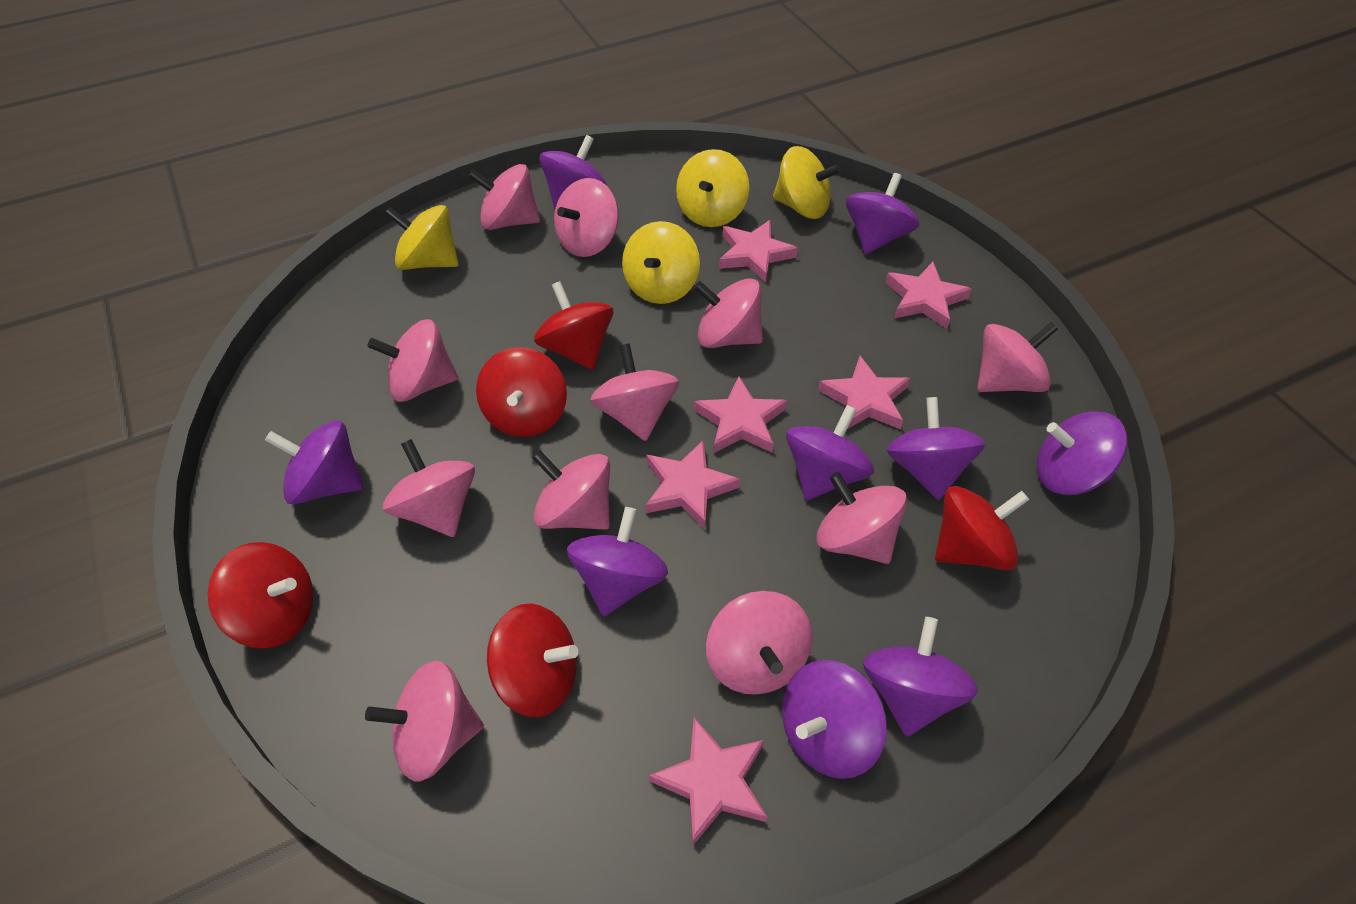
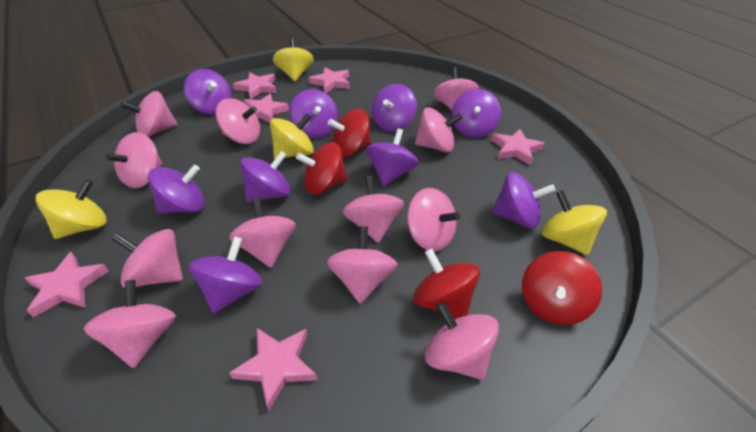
pink spinning top: [365,661,484,781] [367,319,458,402] [382,439,475,537] [468,164,540,230] [532,450,610,530] [554,178,619,257] [590,343,679,441] [694,279,763,348] [706,591,812,695] [817,472,907,564] [977,322,1058,392] = 11 -> [84,280,176,368] [106,132,162,188] [112,229,183,288] [121,91,178,137] [216,98,260,144] [229,197,296,268] [327,226,398,304] [342,175,404,243] [407,188,460,251] [415,107,463,153] [425,301,499,380] [433,67,479,110] = 12
red spinning top: [208,542,313,649] [476,347,567,437] [487,603,578,717] [534,281,613,370] [935,486,1029,571] = 5 -> [296,142,348,194] [328,109,372,157] [413,248,480,319] [522,251,602,325] = 4

